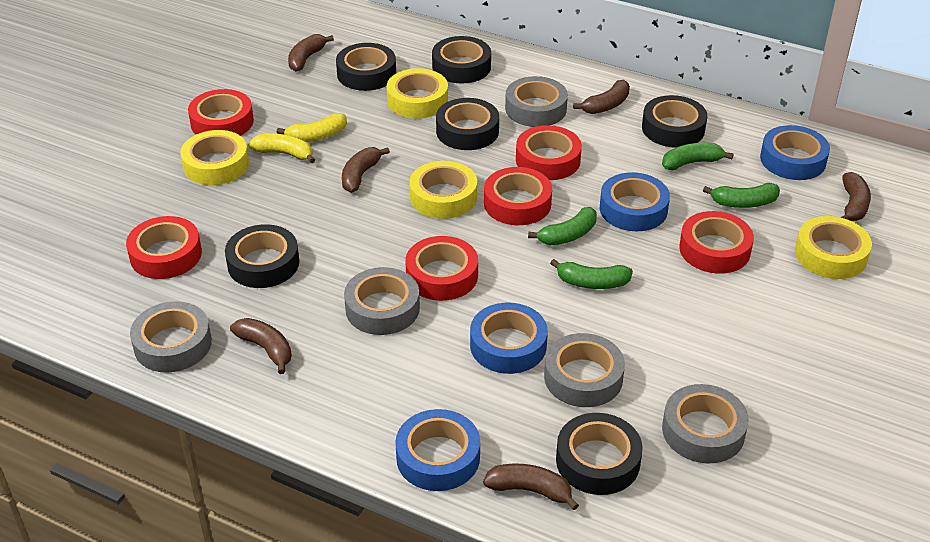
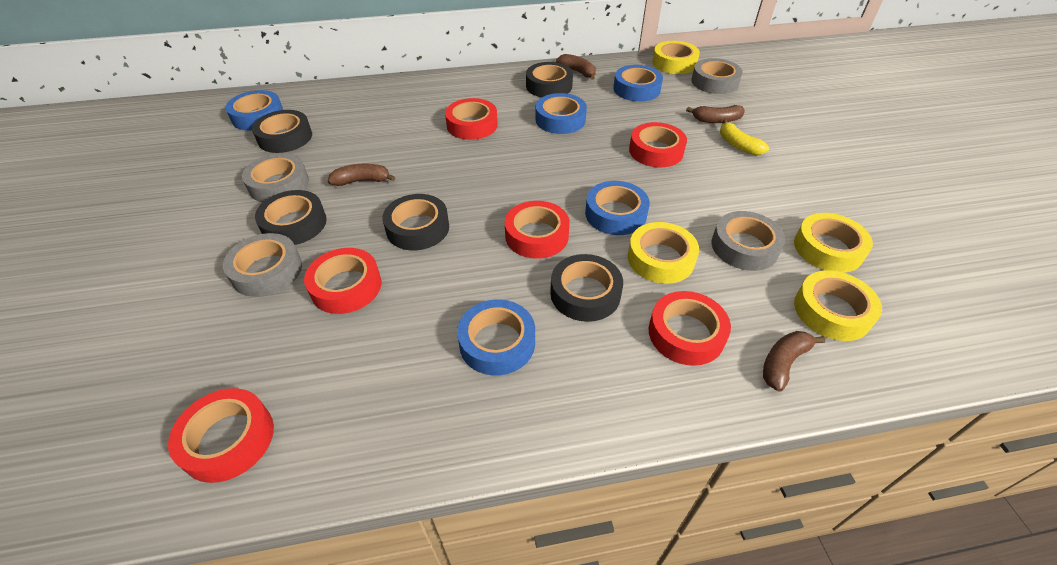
black tape: [225,224,299,288] [336,43,396,91] [432,36,491,84] [436,98,499,150] [556,413,643,495] [642,95,707,148] = 6 -> [252,110,312,153] [255,190,327,245] [383,194,449,250] [526,62,573,97] [550,254,623,322] = 5
blue tape: [395,409,480,491] [470,303,548,374] [600,172,670,231] [760,125,830,180] = 4 -> [225,90,283,131] [457,299,535,375] [535,93,587,134] [585,181,650,235] [613,65,663,102] = 5
brown banana: [230,318,292,374] [288,34,334,72] [342,147,390,193] [483,463,579,510] [573,80,630,114] [840,172,871,221] = 6 -> [328,164,395,186] [556,54,596,80] [686,105,745,123] [763,331,826,392] = 4
green banana: [528,207,597,245] [550,259,633,289] [662,143,733,170] [703,183,780,208] = 4 -> none = 0
grey tape: [130,301,212,373] [344,267,420,335] [505,76,568,127] [544,333,625,407] [662,384,749,463] = 5 -> [223,233,302,297] [242,153,309,202] [691,58,742,94] [712,211,786,271] = 4
yellow banana: [248,133,315,163] [277,113,347,142] = 2 -> [720,119,769,155] = 1

